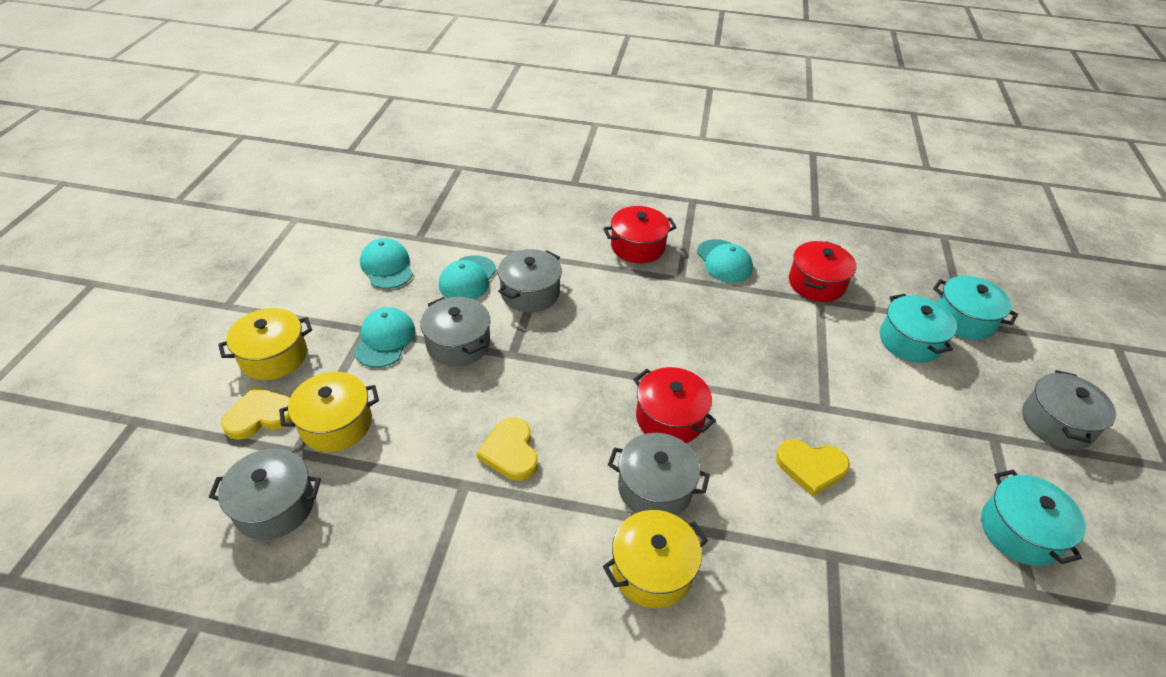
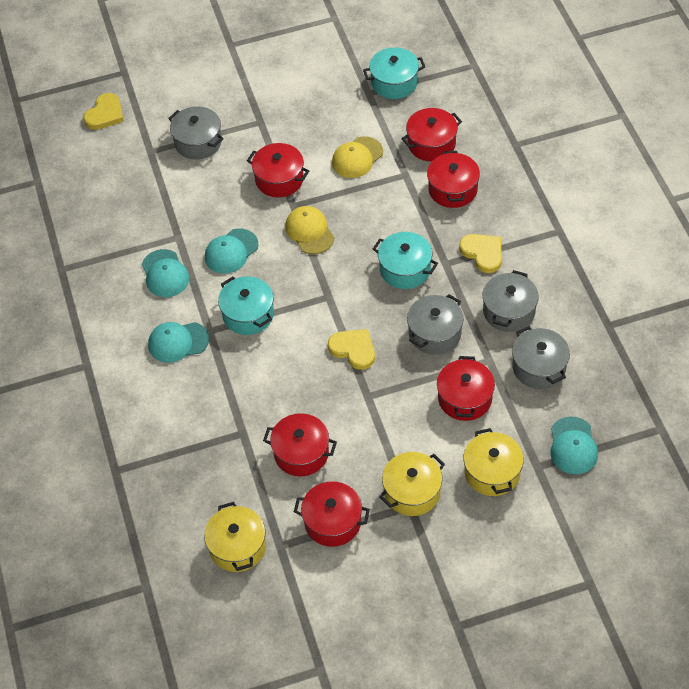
grey pot: [209,448,321,540] [420,297,490,367] [498,249,562,312] [608,433,710,515] [1022,370,1116,450] = 5 -> [168,106,224,160] [407,294,464,355] [482,270,539,332] [512,326,570,389] = 4
red pot: [603,206,677,263] [633,367,716,443] [789,241,856,302] = 3 -> [247,143,309,197] [263,413,337,476] [294,481,370,547] [401,108,462,162] [427,151,480,208] [437,356,495,421] = 6
yellow cap: none = 0 -> [285,206,335,254] [332,136,383,178] = 2

